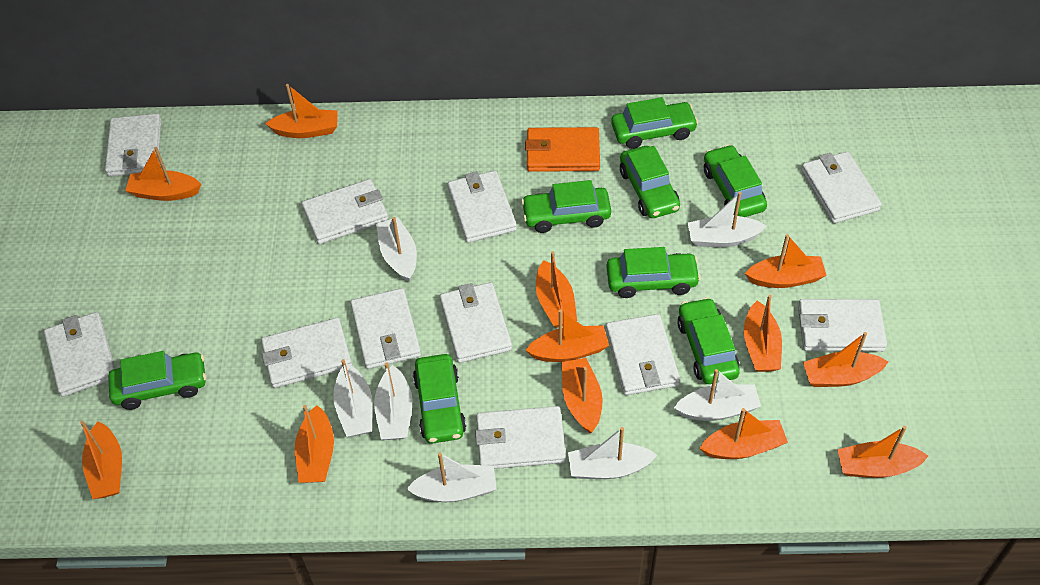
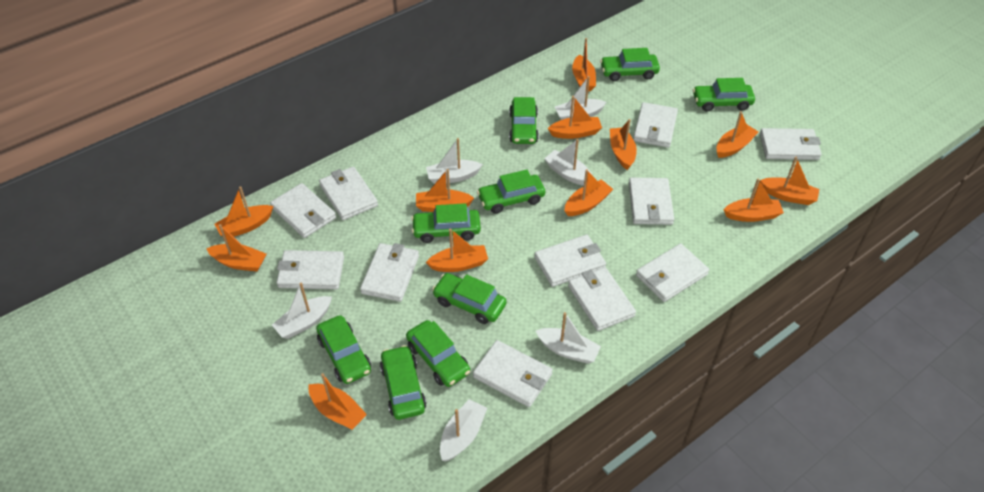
green car: [108,351,206,410] [413,354,466,443] [521,180,611,233] [607,247,701,298] [611,97,698,149] [620,146,680,218] [677,297,740,384] [704,145,767,217] = 8 -> [316,315,371,384] [380,345,427,420] [406,320,470,387] [411,203,481,243] [432,273,506,324] [477,170,545,214] [509,97,539,144] [600,48,660,81] [693,78,755,112] = 9
orange wallet: [525,127,600,172] = 1 -> none = 0
white boat: [333,359,373,437] [374,363,412,440] [376,217,417,282] [407,453,497,502] [568,427,657,479] [674,369,761,421] [688,192,766,247] = 7 -> [272,282,332,339] [426,138,483,184] [440,399,487,462] [536,312,601,364] [544,139,593,186] [555,76,607,120] = 6

